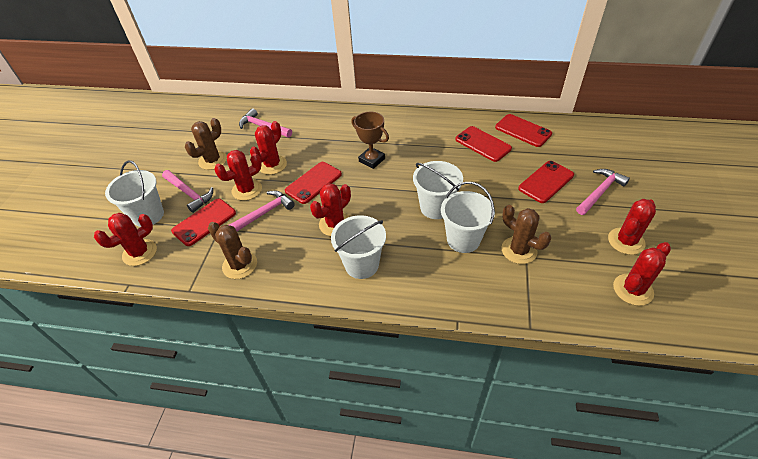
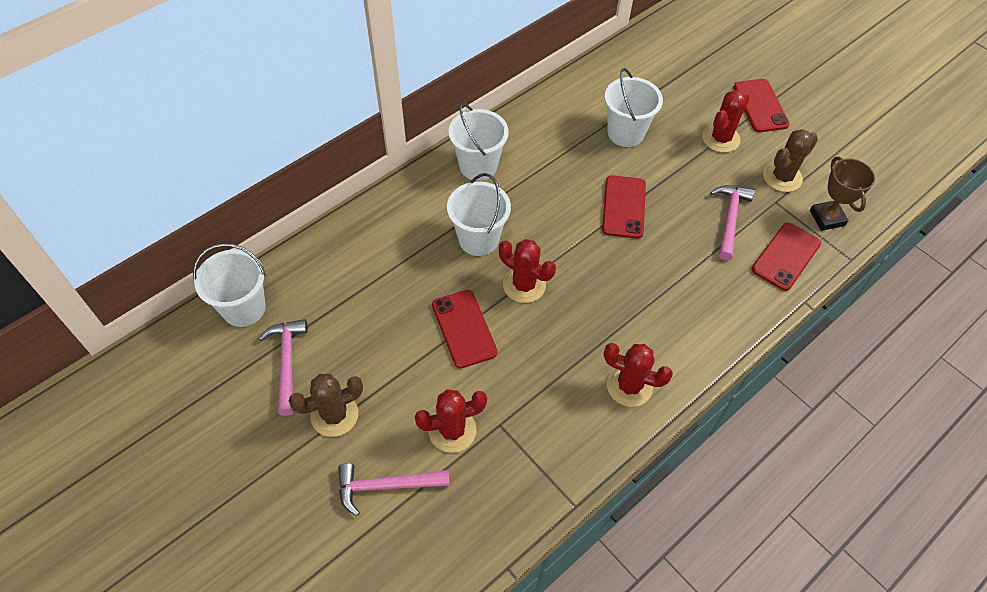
brown cactus: [185,118,227,170] [208,222,257,279] [501,205,551,264] = 3 -> [288,374,363,437] [763,129,818,192] = 2
pink hammer: [162,170,213,213] [229,191,295,231] [239,108,292,138] [576,169,630,215] = 4 -> [259,319,308,416] [338,463,450,516] [710,185,755,260] = 3
red cactus: [94,213,157,266] [214,150,262,201] [250,121,287,175] [310,183,351,236] [608,199,656,255] [613,242,671,306] = 6 -> [415,389,487,453] [499,239,556,303] [604,343,673,407] [702,90,750,153] = 4
red phone: [171,199,236,246] [285,162,342,204] [455,126,512,162] [495,114,552,147] [518,161,574,203] = 5 -> [432,290,497,368] [602,175,646,239] [734,79,790,132] [752,222,821,291] = 4

